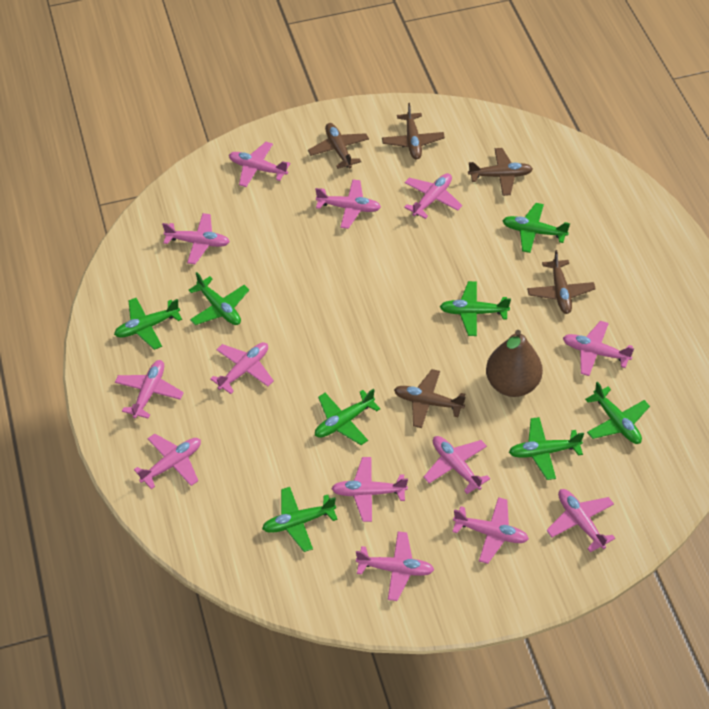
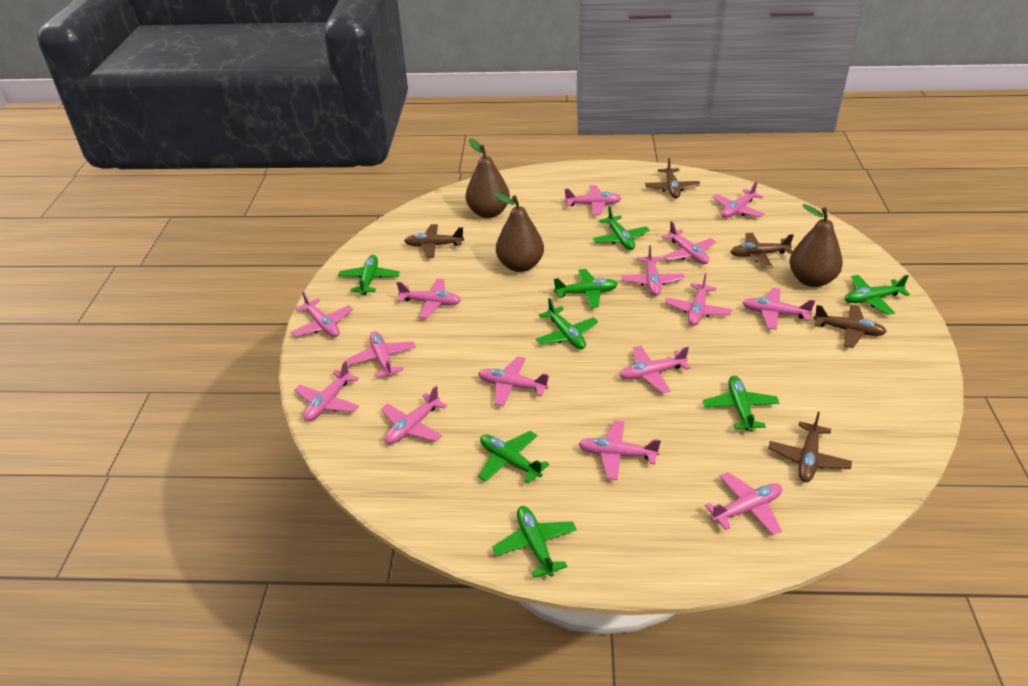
brown pear: [486,330,543,397] = 1 -> [465,138,510,218] [494,193,544,272] [789,204,843,287] = 3
pink plane: [115,360,184,419] [134,434,201,489] [162,213,230,264] [210,342,274,394] [229,142,290,187] [315,179,381,229] [331,457,408,522] [356,531,434,601] [404,173,462,219] [424,436,490,494] [452,497,529,564] [546,489,615,552] [563,321,634,376] = 13 -> [291,291,353,337] [294,361,359,421] [347,331,416,378] [381,386,447,444] [397,278,461,319] [478,356,549,406] [564,185,621,215] [579,420,661,480] [620,345,691,393] [621,245,685,296] [662,221,716,264] [665,273,732,326] [705,472,782,535] [712,181,764,218] [742,288,815,330] = 15

